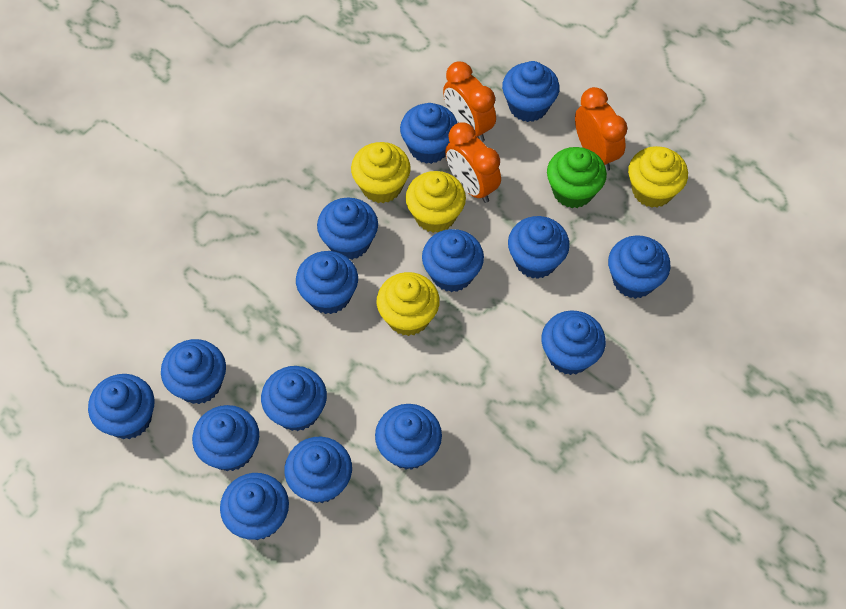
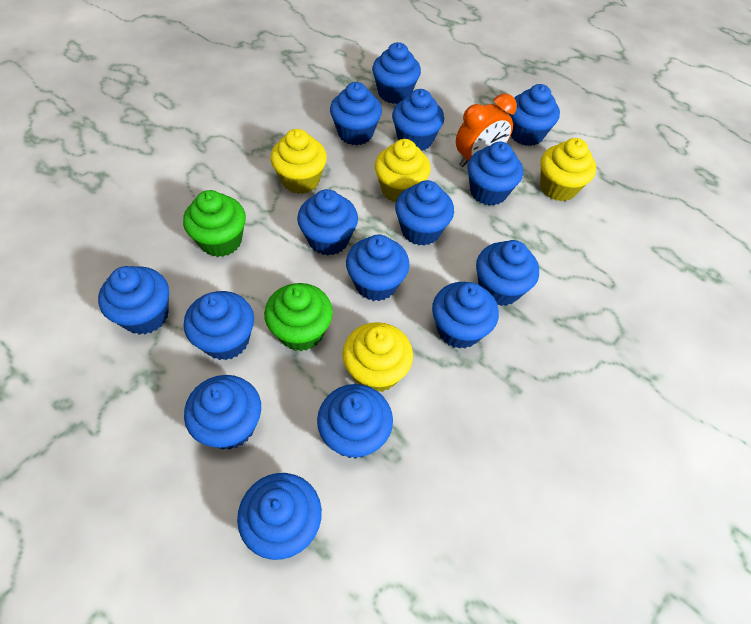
green cupcake: [547,147,607,208] = 1 -> [183,190,246,257] [264,283,333,351] = 2
orange clock: [443,61,496,142] [445,122,501,203] [575,87,628,171] = 3 -> [456,93,517,167] = 1

